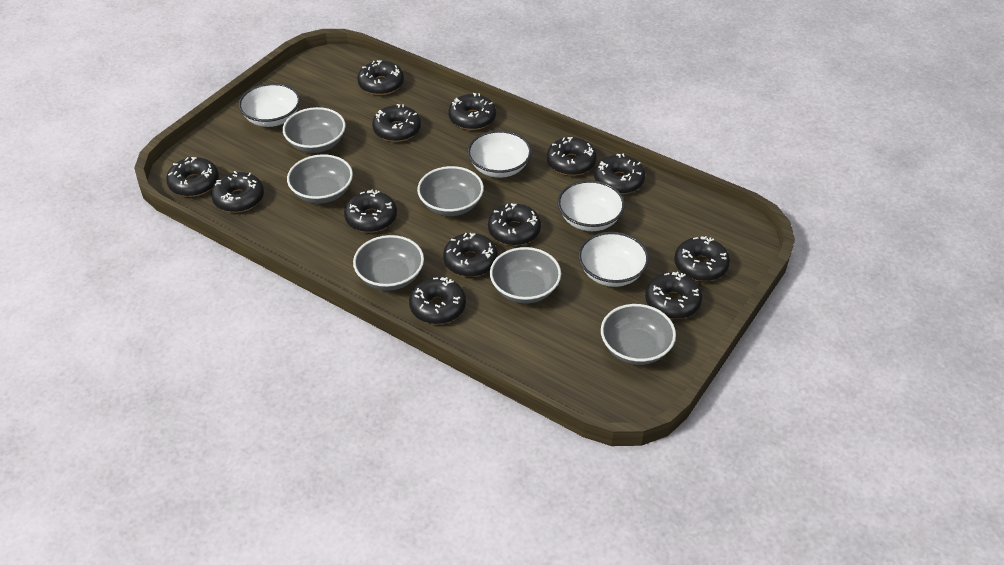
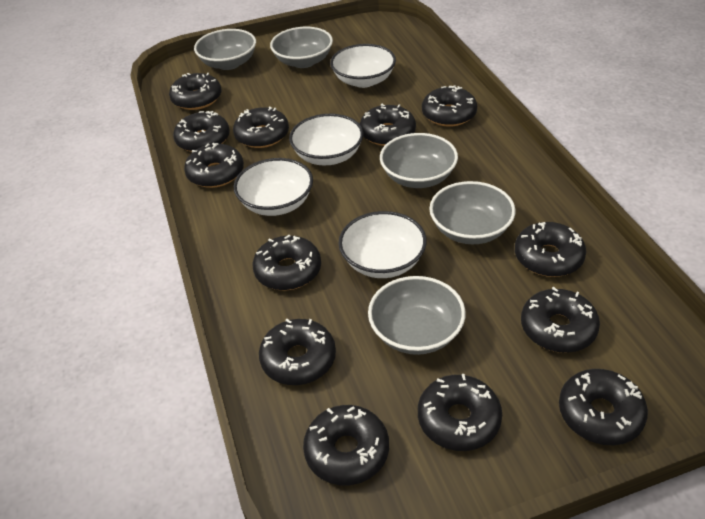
grey bowl: [283,107,346,153] [287,154,353,204] [353,235,424,291] [417,166,484,216] [490,247,561,304] [601,304,676,365] = 6 -> [194,29,256,70] [270,27,333,68] [368,276,466,355] [380,133,458,188] [429,181,516,244] = 5

